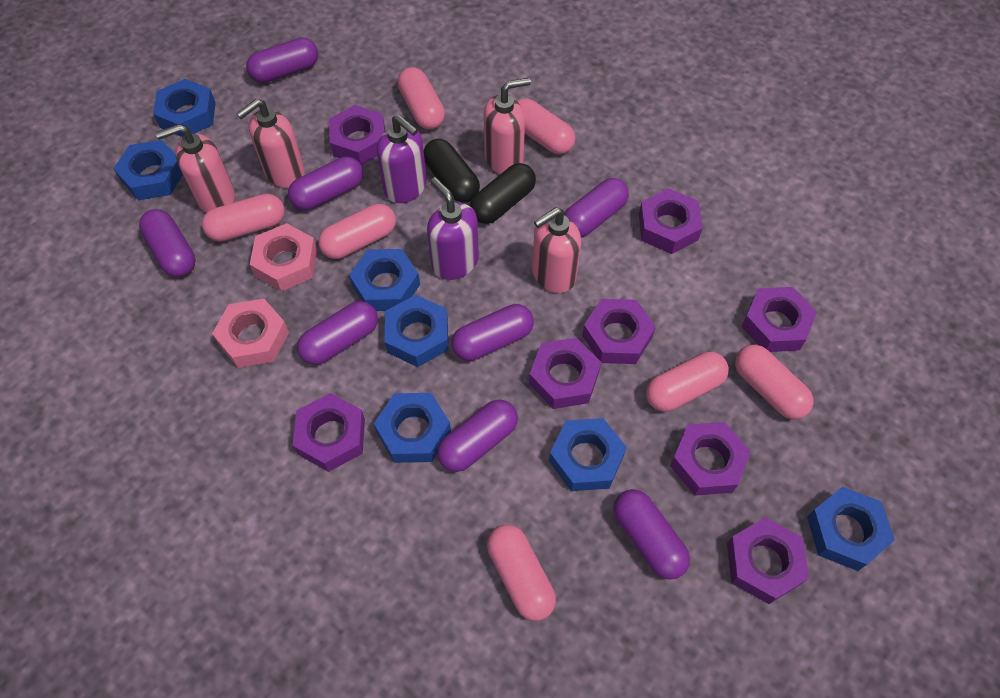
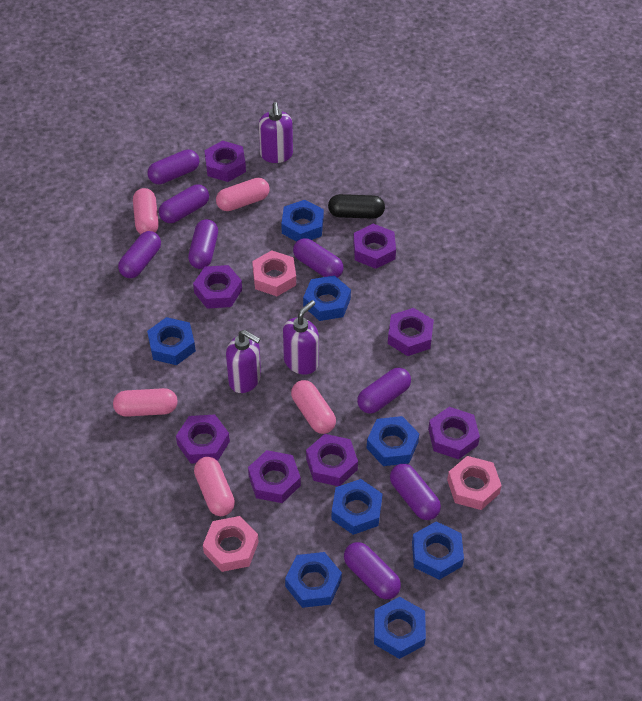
black capsule: [424,139,480,203] [470,163,536,224] = 2 -> [328,194,385,219] = 1
blue nut: [114,140,183,201] [153,79,216,137] [349,249,420,311] [374,393,451,463] [385,295,448,367] [549,418,627,491] [807,487,895,571] = 7 -> [147,317,196,365] [281,200,324,242] [285,552,342,608] [303,275,351,321] [331,479,383,535] [367,416,419,466] [374,597,426,659] [412,521,464,580] = 8
pink capsule: [202,194,285,242] [318,204,396,259] [398,67,445,130] [487,524,556,621] [517,98,575,154] [646,352,729,411] [735,345,814,419] = 7 -> [113,388,178,417] [133,188,159,234] [194,457,235,516] [216,178,269,211] [291,380,336,434] = 5
pink nut: [212,298,289,368] [250,223,317,291] = 2 -> [203,516,259,572] [252,250,296,296] [447,456,502,510] = 3
pink soap dispenser: [155,124,235,213] [236,99,305,188] [484,78,531,174] [532,207,581,293] = 4 -> none = 0
purple soap dispenser: [376,115,427,203] [427,177,479,280] = 2 -> [226,330,261,393] [259,102,293,163] [283,300,319,374] = 3

